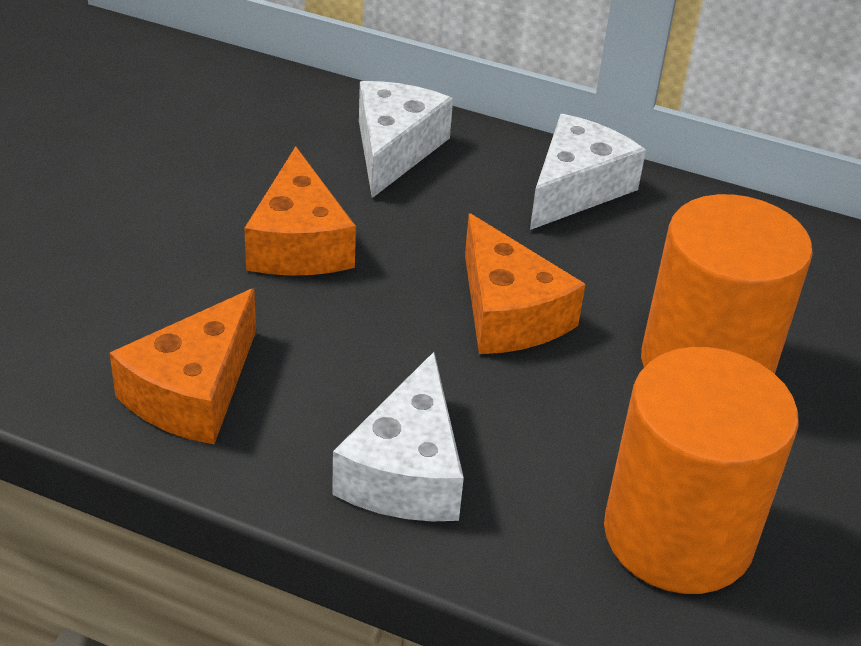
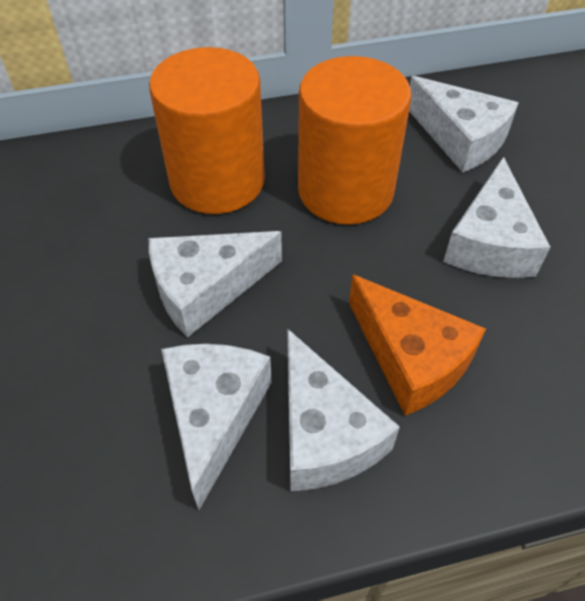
orange cheese: [109,288,256,444] [244,146,356,276] [465,213,585,354] = 3 -> [349,274,486,416] = 1
white cheese: [332,352,464,521] [359,81,453,198] [530,114,646,230] = 3 -> [149,231,282,337] [161,344,272,510] [287,328,400,491] [409,76,518,173] [443,157,550,278] = 5

